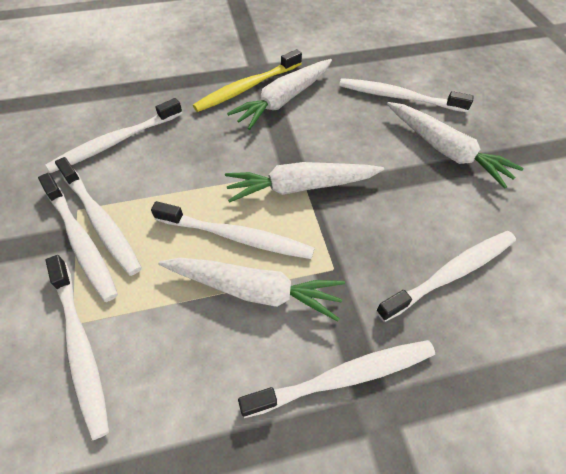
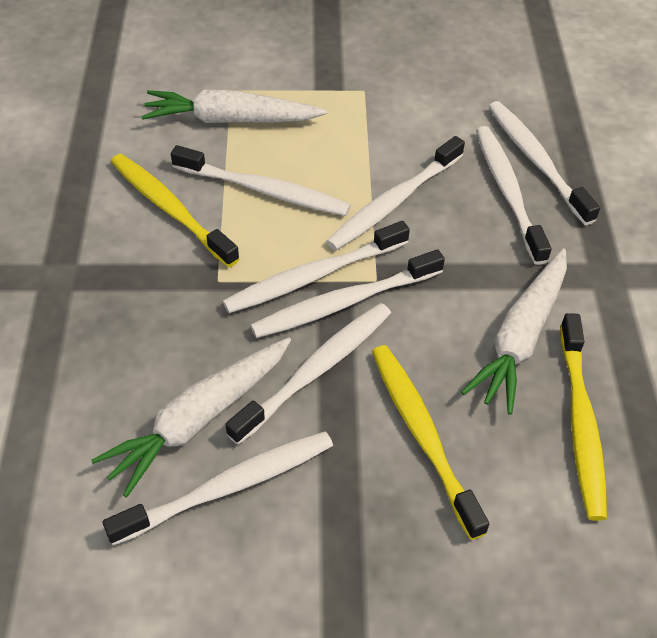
white carrot: [158,258,345,322] [225,162,384,203] [227,59,332,130] [387,102,524,189] = 4 -> [91,337,291,498] [141,89,327,123] [461,248,567,415] = 3
yellow toothbrush: [193,49,302,112] = 1 -> [111,154,240,267] [372,345,489,540] [560,313,607,521] = 3

